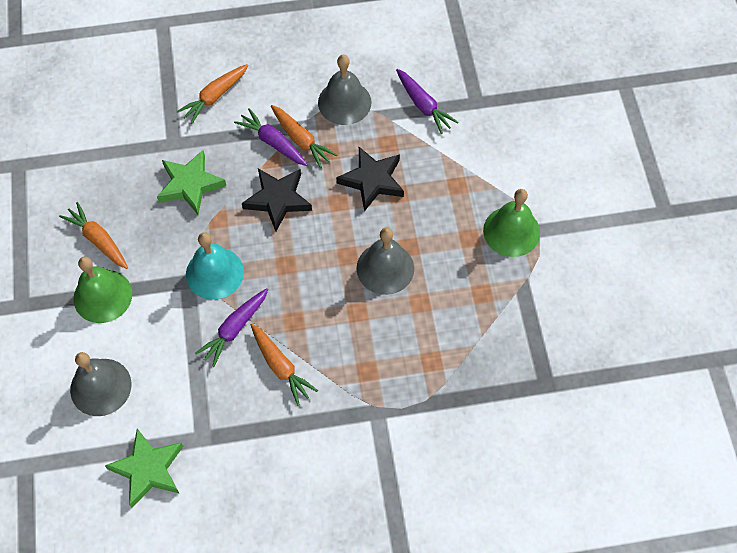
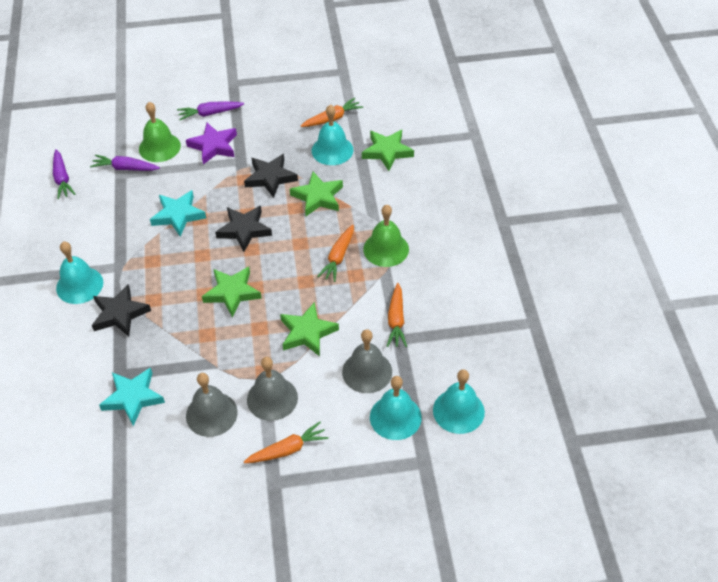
black star: [242,168,312,231] [336,147,404,212] = 2 -> [92,284,151,336] [215,206,272,252] [244,154,298,198] = 3
green star: [105,428,183,508] [157,150,226,215] = 2 -> [202,267,262,317] [280,302,339,356] [290,172,343,216] [362,130,414,171] = 4
purple star: none = 0 -> [186,123,237,164] = 1
turquoise bell: [186,232,244,300] = 1 -> [56,242,103,304] [312,105,353,165] [370,376,422,440] [433,369,485,434] = 4
turquoise star: none = 0 -> [99,368,165,426] [150,190,206,236] = 2

